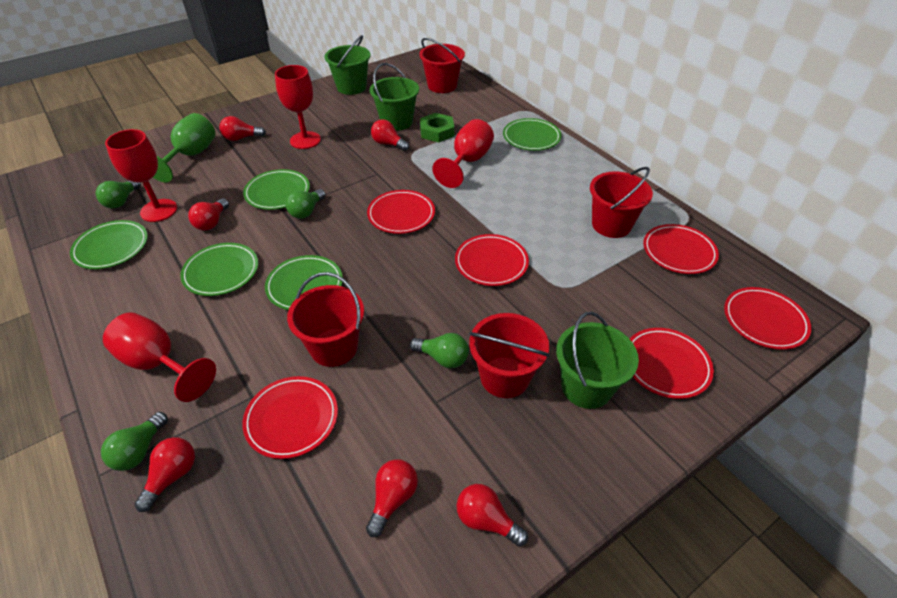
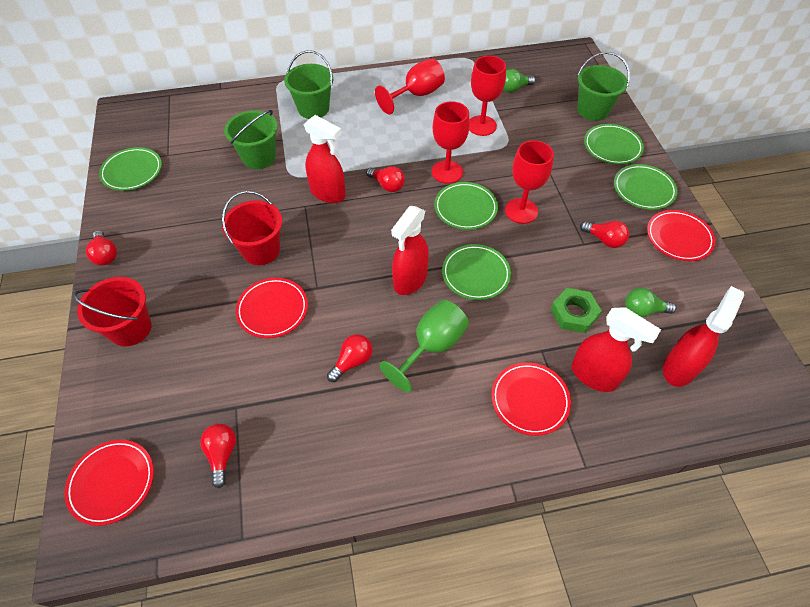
green light bulb: [96,181,141,208] [101,412,168,471] [285,189,325,219] [410,333,469,368] = 4 -> [503,69,535,92] [625,288,676,317] = 2
red bucket: [287,272,364,367] [419,38,465,93] [469,313,550,398] [590,167,653,238] = 4 -> [73,277,152,347] [222,191,282,265] = 2
red light bulb: [135,437,195,512] [188,199,229,231] [219,116,266,141] [366,459,418,537] [371,119,409,151] [457,484,528,547] = 6 -> [86,230,117,265] [200,424,236,488] [327,334,372,382] [366,166,405,192] [580,221,629,248] = 5
red plate: [242,376,338,459] [367,190,435,234] [455,234,529,286] [630,328,714,399] [643,224,719,274] [724,287,811,350] = 6 -> [64,440,154,526] [236,278,308,338] [491,362,571,436] [647,210,715,261] = 4
red spray bottle: none = 0 -> [304,115,346,203] [391,206,429,295] [572,307,661,392] [663,286,744,387] = 4

